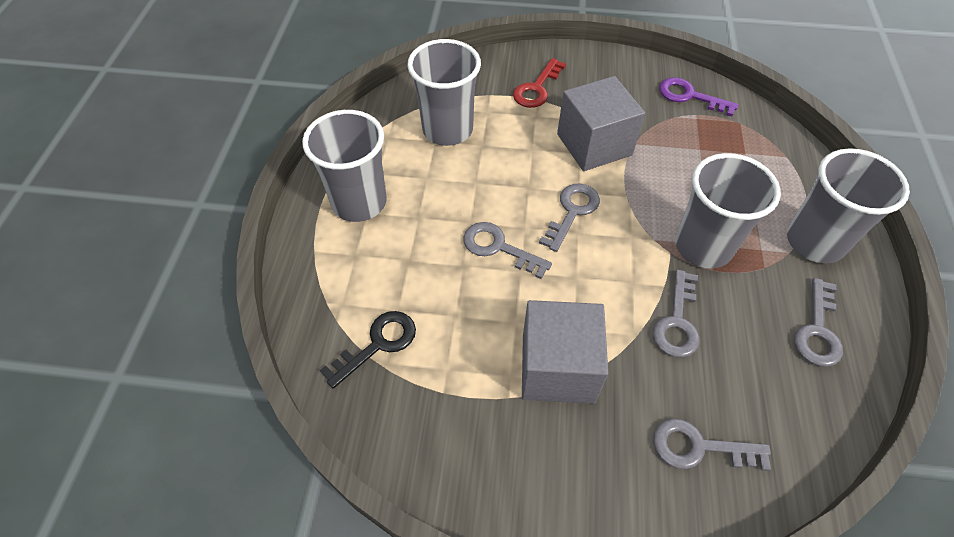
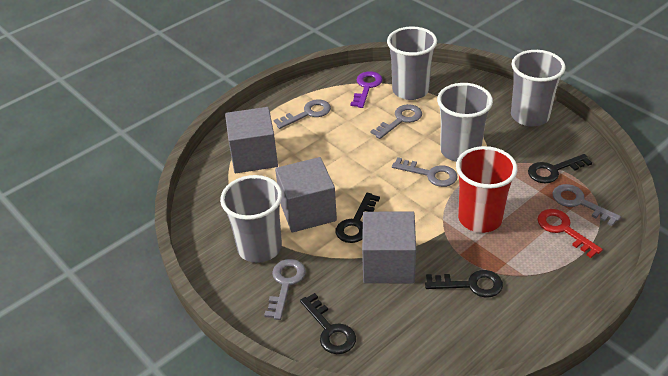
black key: [320,311,416,389] = 1 -> [300,293,356,354] [336,193,380,243] [425,270,503,298] [528,154,592,183] = 4
grey cube: [522,300,608,404] [557,76,645,171] = 2 -> [225,107,278,174] [275,157,337,233] [362,212,416,283] = 3
red cup: none = 0 -> [456,146,518,233] = 1

